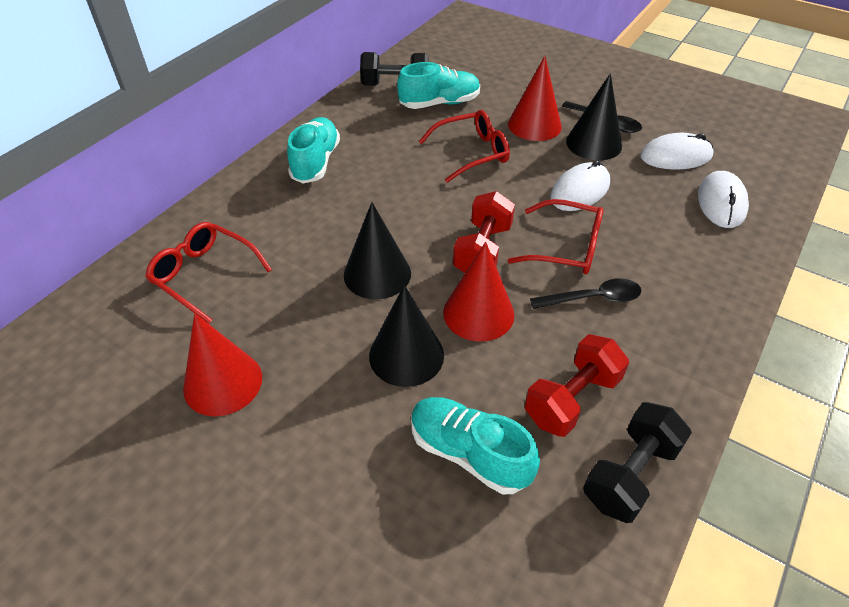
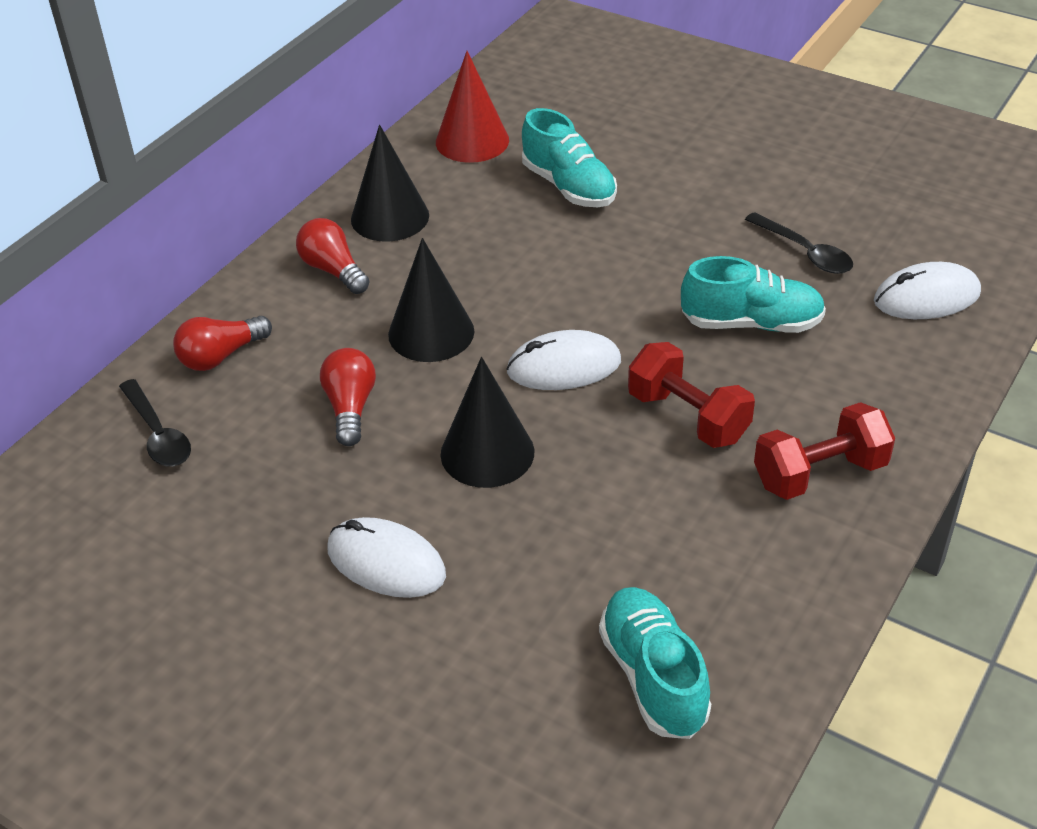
black dumbbell: [360,52,428,86] [583,402,692,523] = 2 -> none = 0
red cone: [183,313,262,416] [443,242,515,342] [508,56,562,141] = 3 -> [436,51,509,163] = 1
red glasses: [145,222,272,324] [419,110,510,183] [508,199,603,274] = 3 -> none = 0
red light bulb: none = 0 -> [173,316,272,371] [296,218,369,294] [320,348,376,446] = 3

